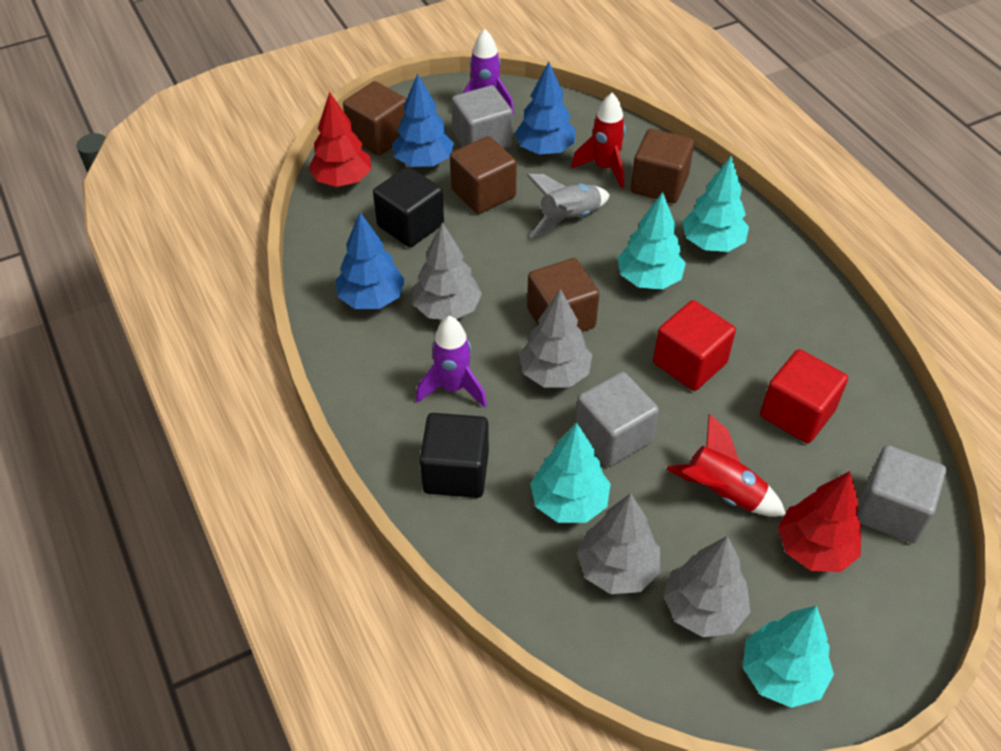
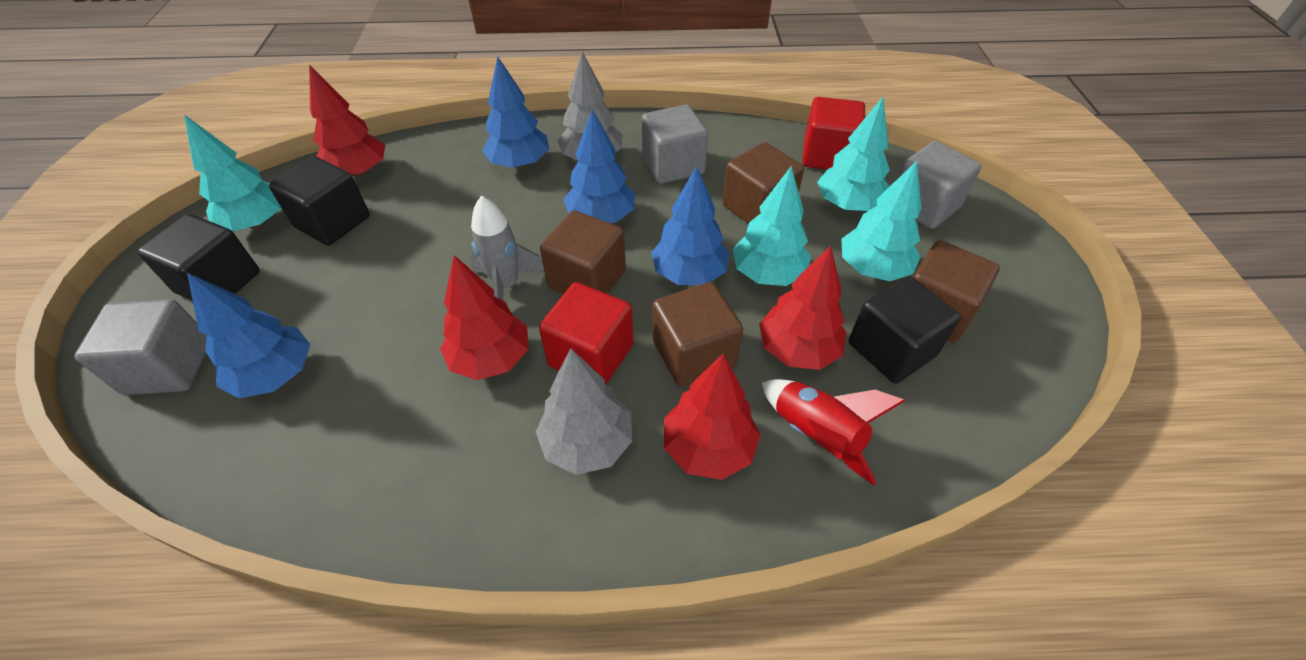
black cube: [373,167,444,247] [420,413,489,498] = 2 -> [137,214,260,301] [269,156,370,246] [849,276,961,384] = 3
blue tree: [336,212,405,309] [392,74,454,167] [515,62,575,154] = 3 -> [187,273,311,398] [482,56,549,169] [564,109,635,223] [651,166,729,285] = 4
grey tree: [413,222,482,320] [519,289,592,387] [577,493,660,594] [664,536,750,638] = 4 -> [536,348,632,475] [557,51,622,160] = 2
purple rocket: [416,316,487,408] [463,29,514,114] = 2 -> none = 0
red rocket: [571,93,626,189] [666,414,786,517] = 2 -> [762,379,905,485] = 1
red tree: [308,92,371,187] [778,471,861,572] = 2 -> [309,65,386,177] [440,255,528,380] [664,354,760,480] [759,246,846,370] = 4

